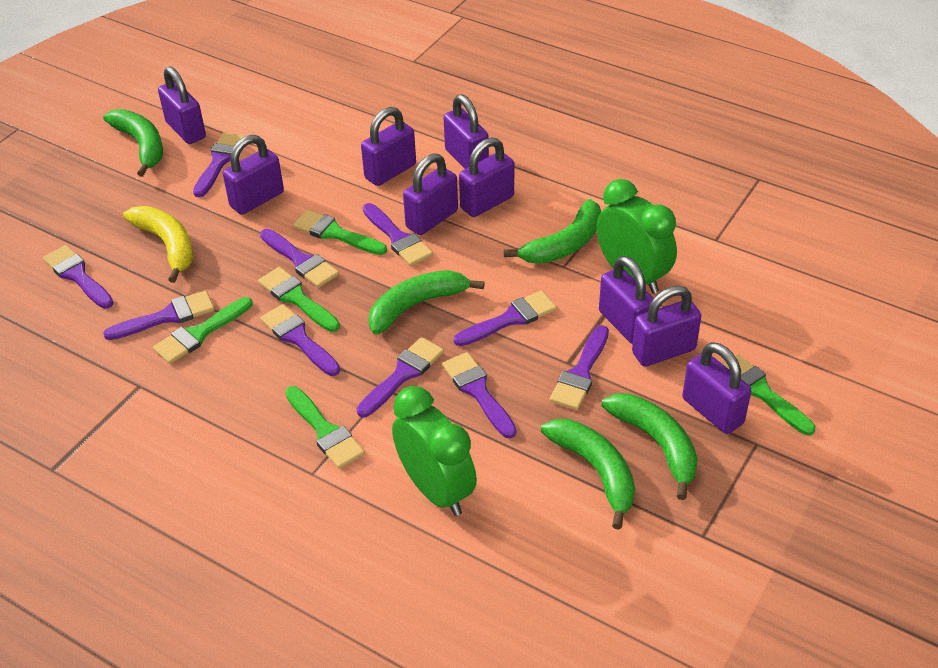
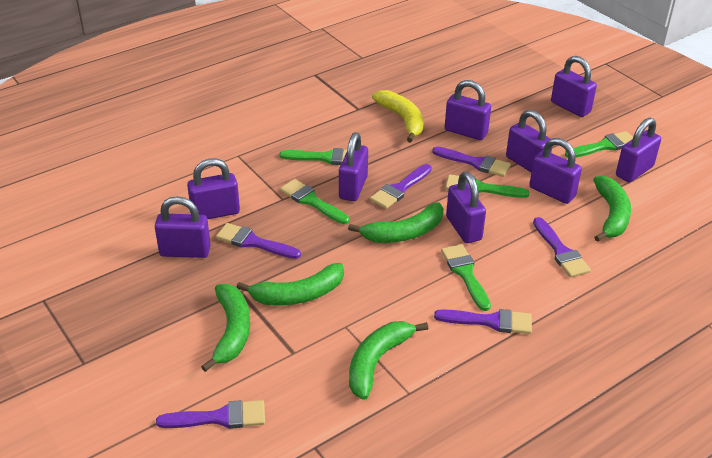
green clock: [392,386,477,516] [596,179,677,293] = 2 -> none = 0
purple brush: [43,245,114,309] [103,291,215,340] [193,133,245,197] [260,229,339,288] [260,304,340,376] [356,337,444,417] [363,203,433,266] [442,352,517,439] [454,291,557,346] [550,325,609,410] = 10 -> [156,400,265,429] [216,223,301,259] [370,164,432,209] [432,147,511,177] [434,309,532,334] [533,217,591,278] = 6

